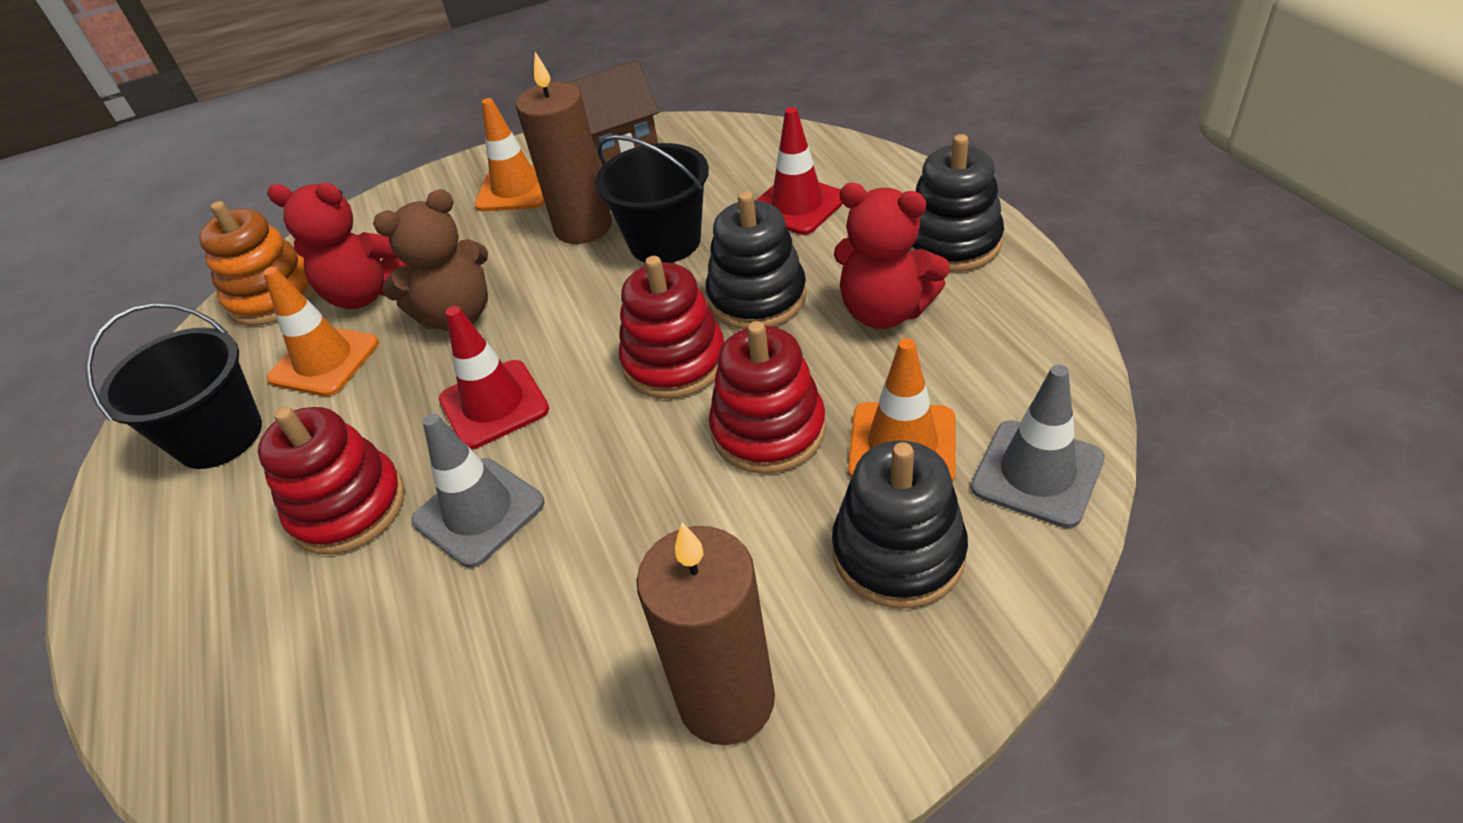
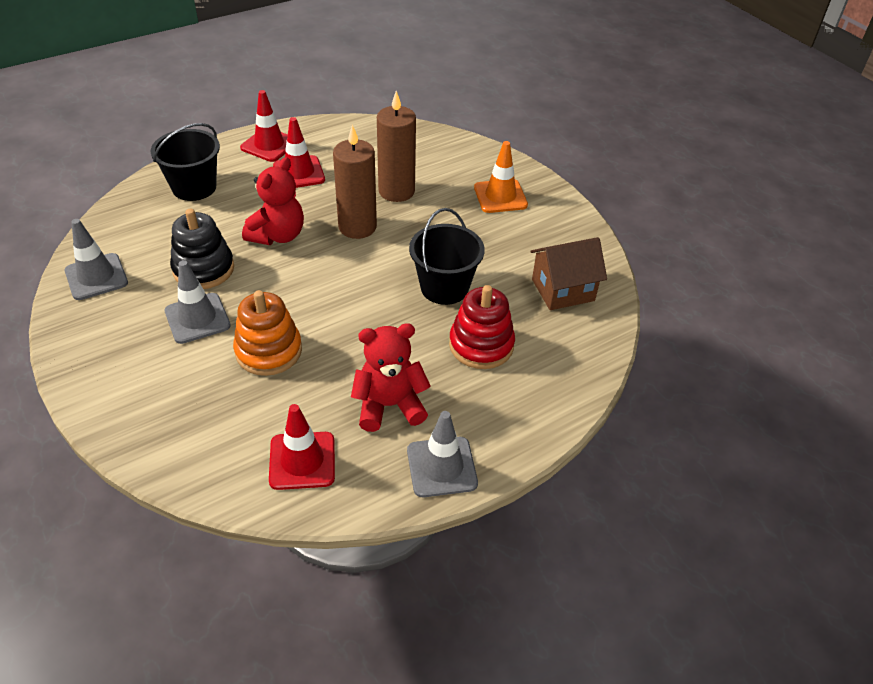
black stacking toy: [706,191,807,329] [832,441,968,608] [909,134,1004,272] = 3 -> [170,209,234,289] = 1
brown teddy bear: [373,189,488,331] = 1 -> none = 0
grey traffic cone: [412,413,545,568] [971,364,1105,528] = 2 -> [65,219,128,300] [164,260,231,344] [407,411,478,497] = 3
orange traffic cone: [263,267,379,396] [474,98,545,211] [848,338,956,483] = 3 -> [474,141,528,213] = 1
red stacking toy: [258,407,405,555] [619,256,724,399] [709,321,826,474] = 3 -> [449,285,515,369] = 1
red traffic cone: [439,306,549,450] [756,107,843,235] = 2 -> [240,90,288,162] [269,404,335,490] [273,117,325,188] = 3

